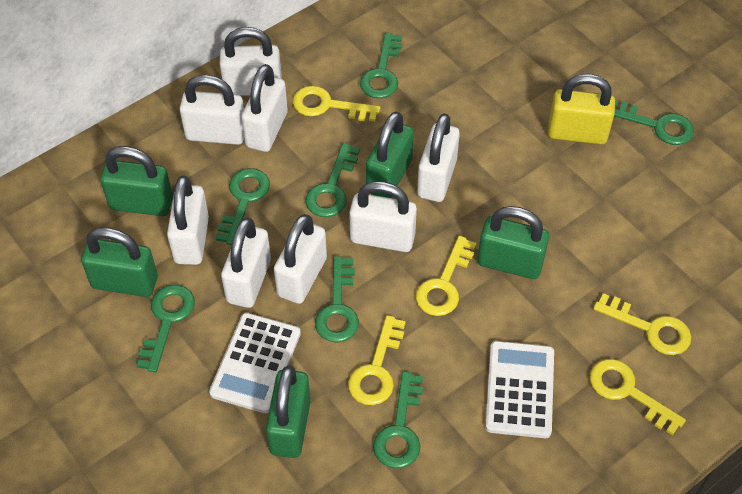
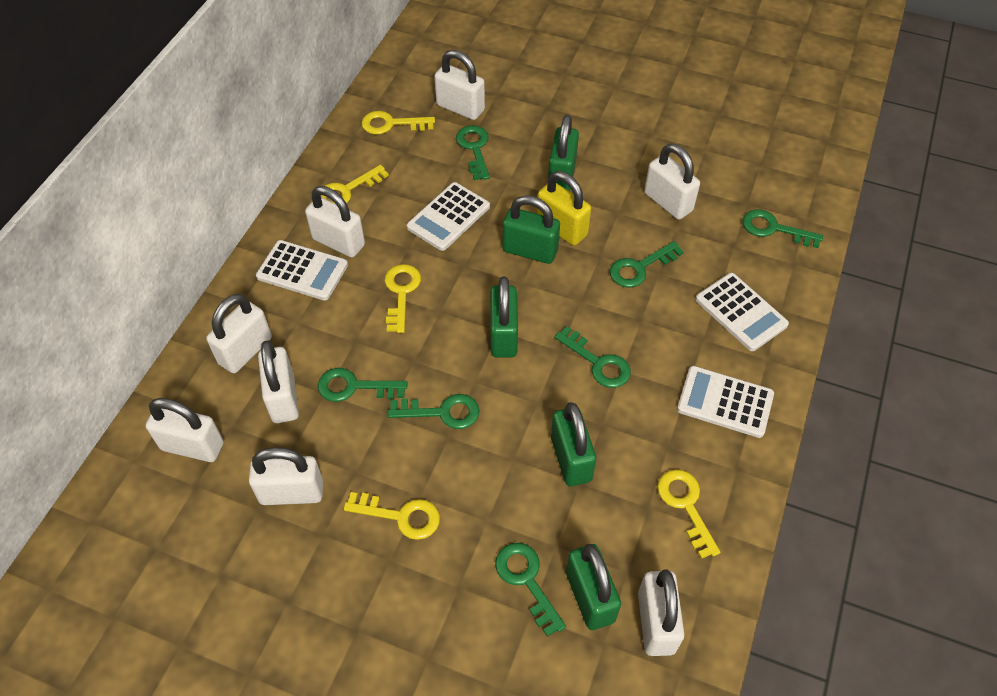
white calculator: [209,313,301,413] [485,341,554,438] = 2 -> [256,240,348,301] [407,182,490,251] [677,366,774,438] [695,273,789,351] = 4

